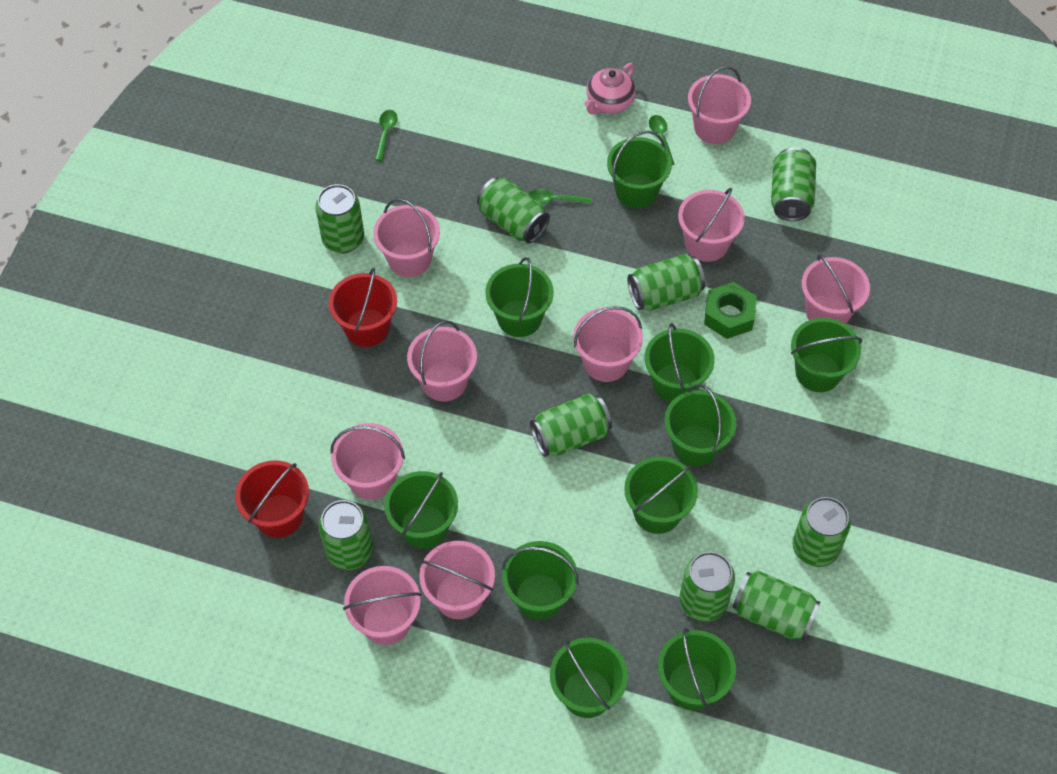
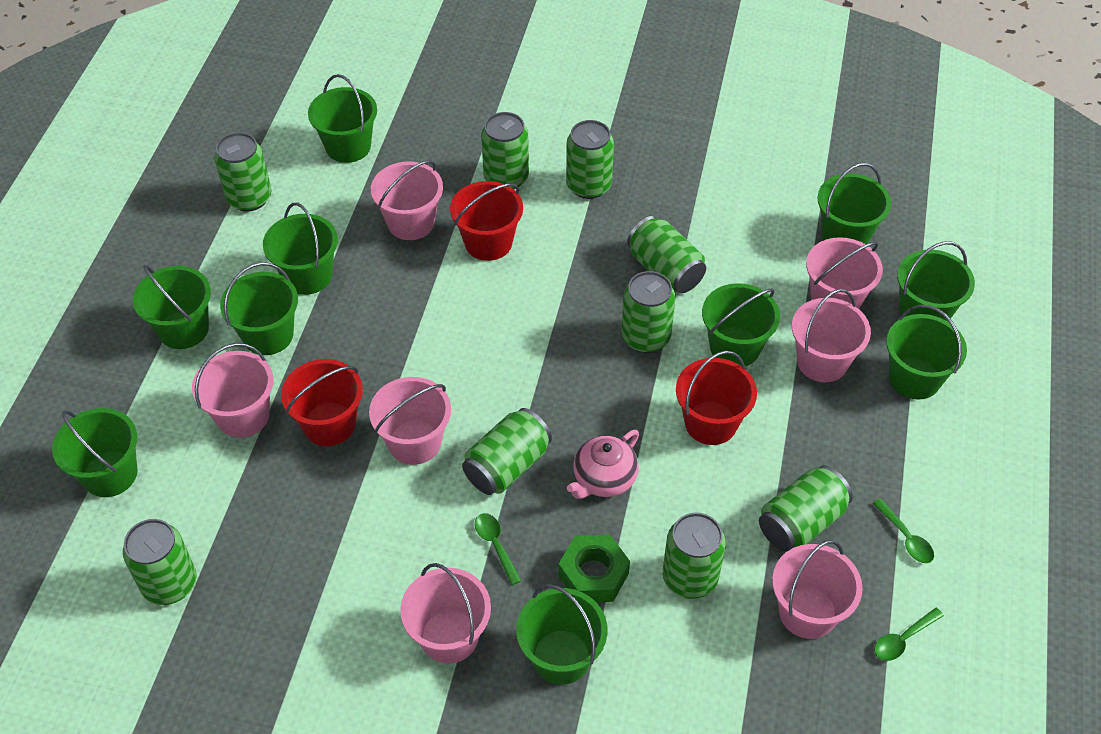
pink bucket: [330,423,405,500] [343,566,421,645] [373,199,440,277] [407,321,477,401] [419,541,495,619] [574,306,643,382] [678,188,745,262] [688,66,751,144] [802,255,870,324] = 9 -> [192,343,274,438] [369,377,451,465] [371,160,443,240] [400,563,491,664] [772,540,863,639] [792,289,871,382] [806,237,883,309] = 7
red bucket: [235,460,309,538] [329,268,397,347] = 2 -> [281,359,363,446] [450,181,523,261] [676,351,757,445] = 3

